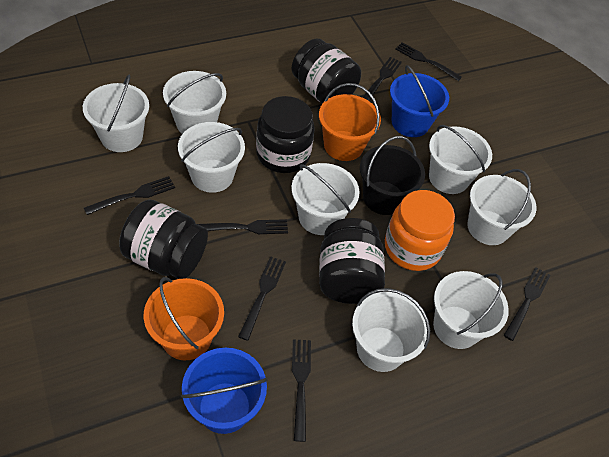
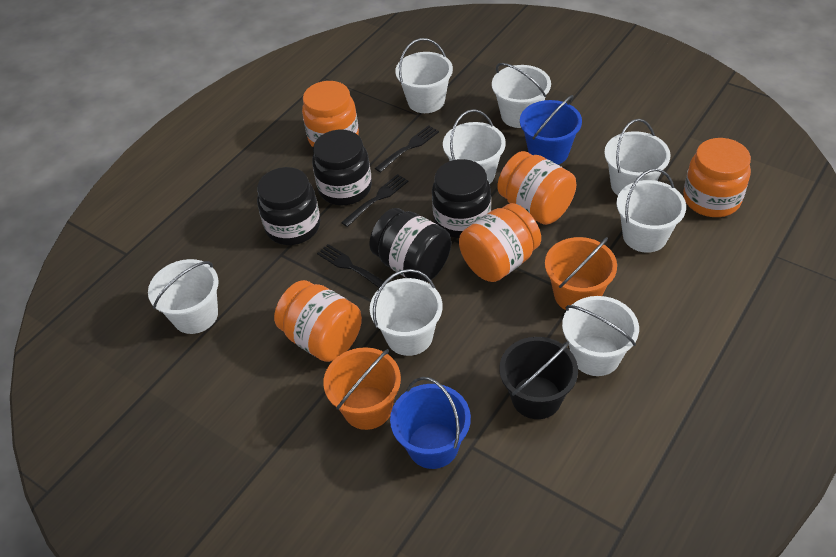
black fork: [84,176,175,215] [198,219,288,234] [238,256,286,341] [292,339,311,442] [362,57,402,101] [395,42,462,81] [504,267,550,341] = 7 -> [317,244,384,288] [341,174,409,227] [375,125,439,173] = 3
orange jar: [385,190,455,271] = 1 -> [274,280,362,362] [302,81,359,147] [459,203,541,282] [497,151,576,225] [683,138,751,217] = 5

